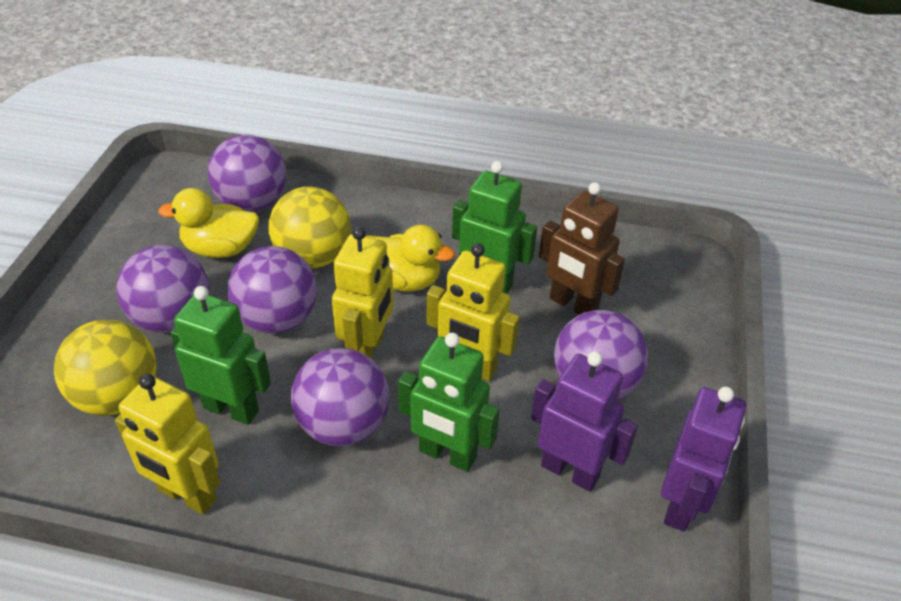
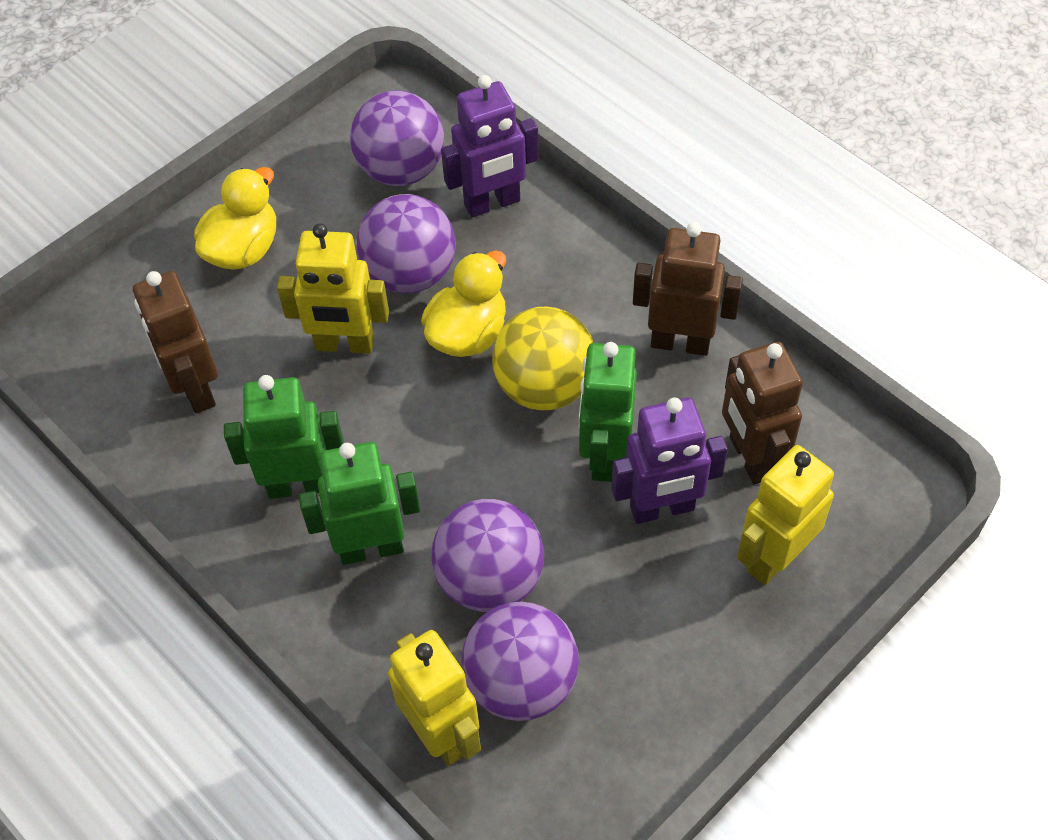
brown robot: [539,182,625,315] = 1 -> [133,271,218,414] [633,222,743,356] [722,342,803,484] = 3
purple ball: [117,245,209,333] [208,135,286,212] [228,246,317,334] [291,348,389,446] [554,310,648,400] = 5 -> [350,90,444,186] [357,194,455,293] [431,499,544,612] [461,602,579,721] = 4
yellow ball: [54,320,157,416] [269,186,351,269] = 2 -> [492,307,593,411] = 1

